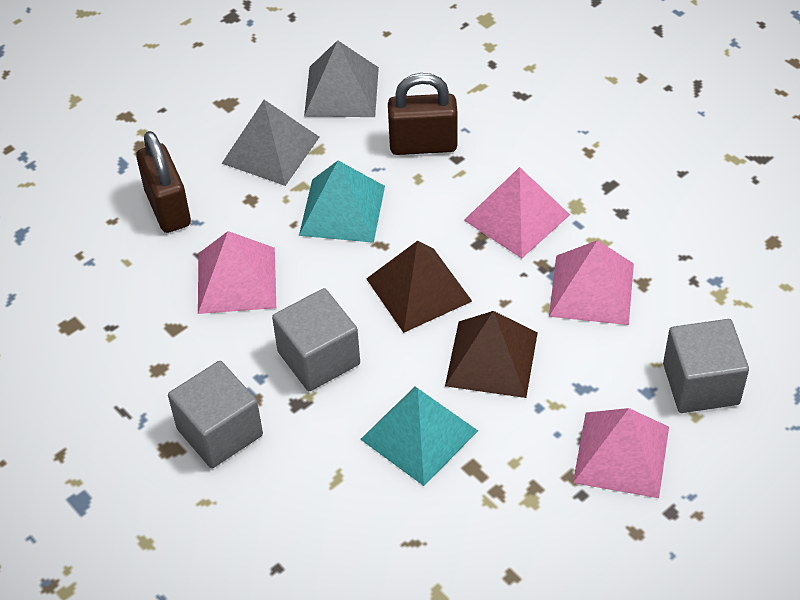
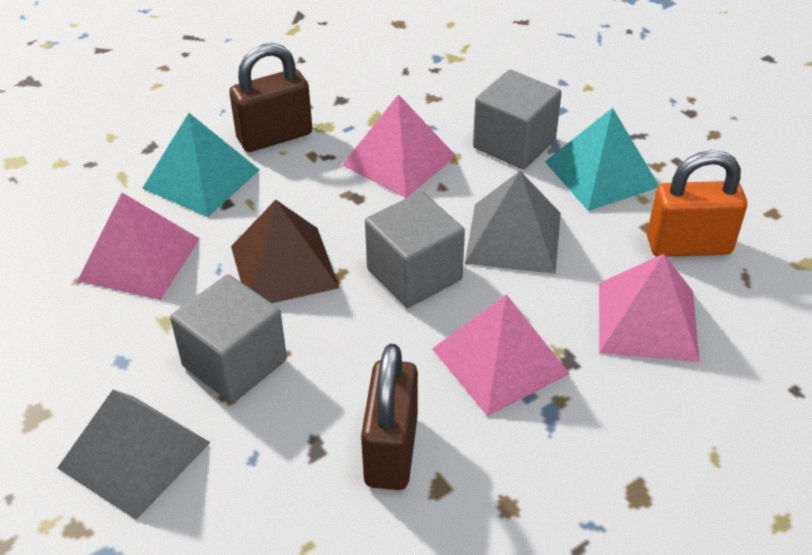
brown pyramid: [366,241,472,333] [445,311,538,398] = 2 -> [231,200,339,303] = 1
orange padlock: none = 0 -> [647,150,747,257] = 1

